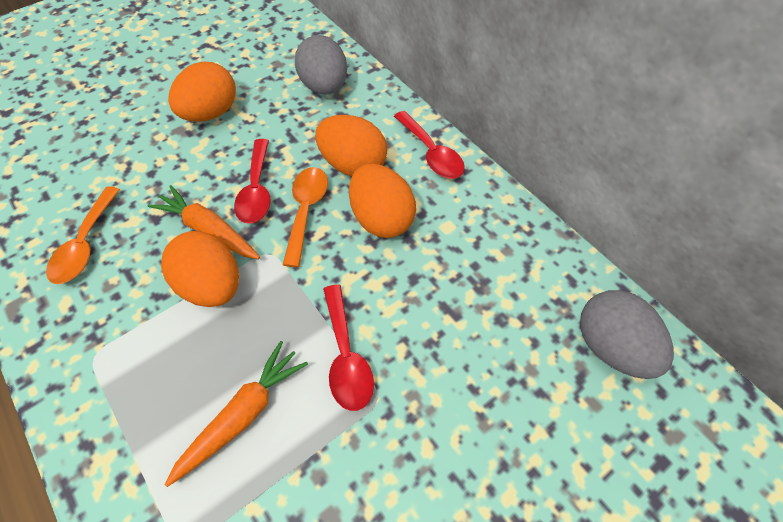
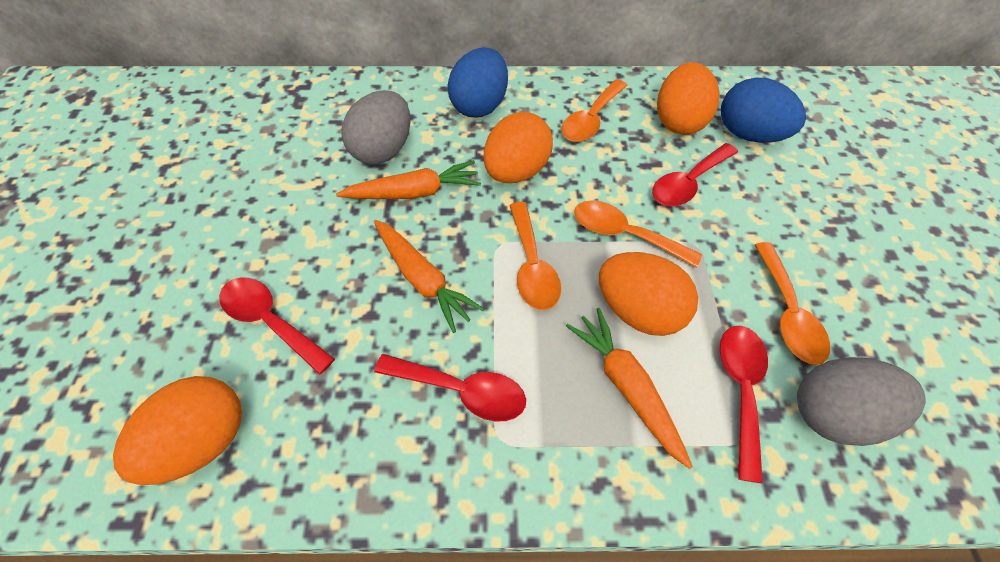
blue egg: none = 0 -> [448,47,508,118] [721,77,806,143] = 2
orange carrot: [148,185,260,259] [165,341,308,487] = 2 -> [336,160,481,199] [374,220,484,333] [566,308,693,469] = 3
orange spoon: [46,186,120,284] [283,167,328,267] = 2 -> [509,202,561,310] [561,79,628,142] [574,200,702,268] [755,242,830,365] = 4
red spoon: [234,139,271,224] [323,284,374,411] [394,111,465,179] = 3 -> [219,278,335,375] [374,354,526,422] [652,143,738,206] [720,326,768,483] = 4

